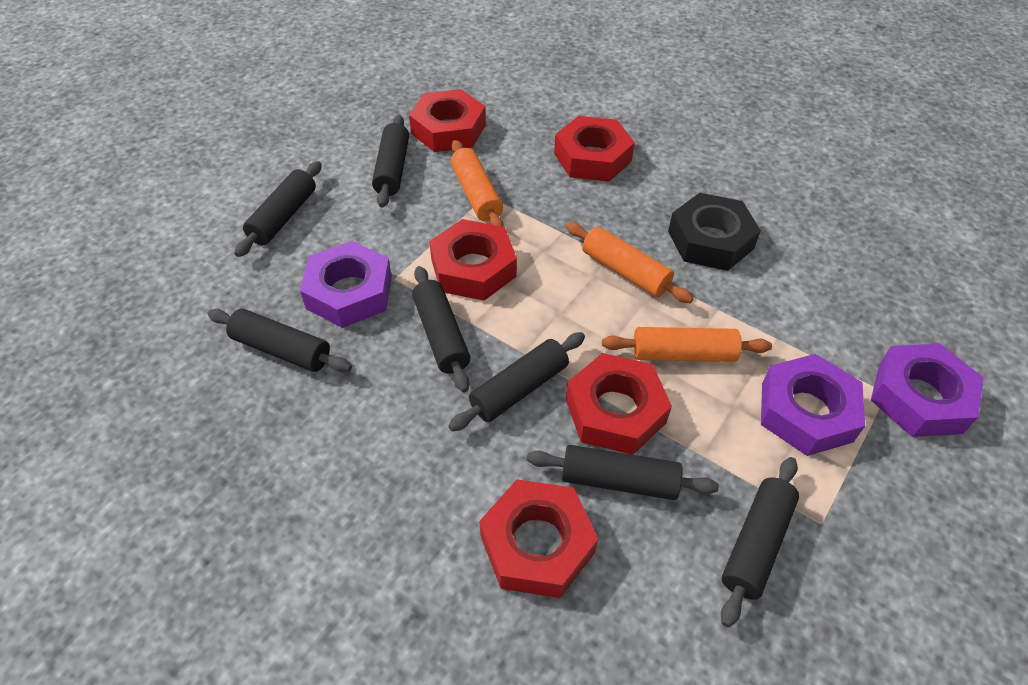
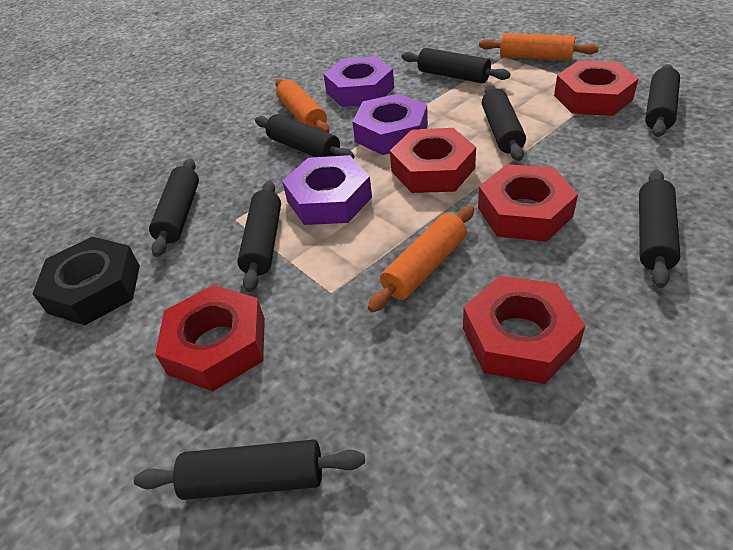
black rolling pin: [208,309,352,372] [234,161,322,257] [372,115,409,207] [412,266,470,392] [448,332,585,432] [527,445,719,500] [721,457,799,628] = 7 -> [134,439,365,500] [149,159,199,257] [237,181,281,292] [255,114,355,159] [401,48,511,83] [482,85,526,161] [639,170,680,288] [645,64,680,137] = 8

